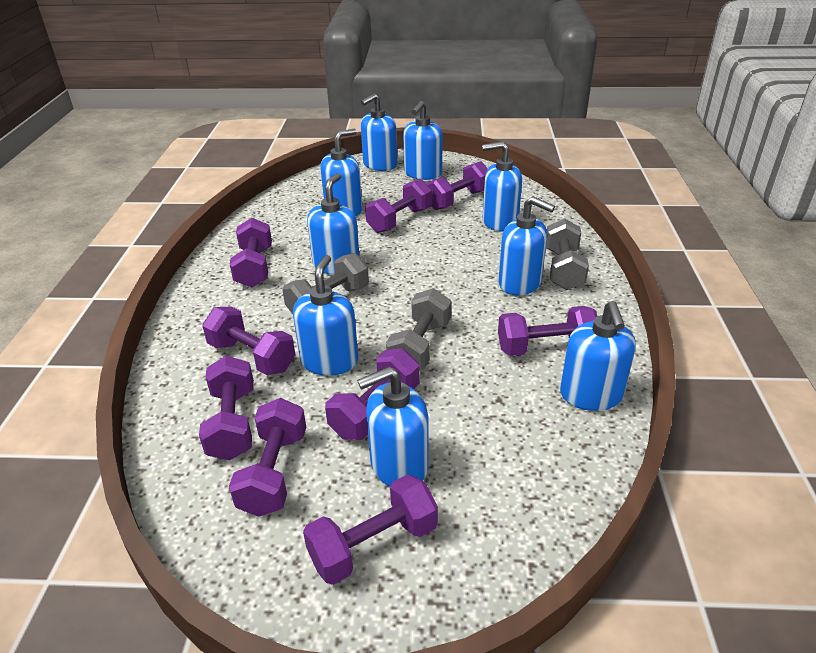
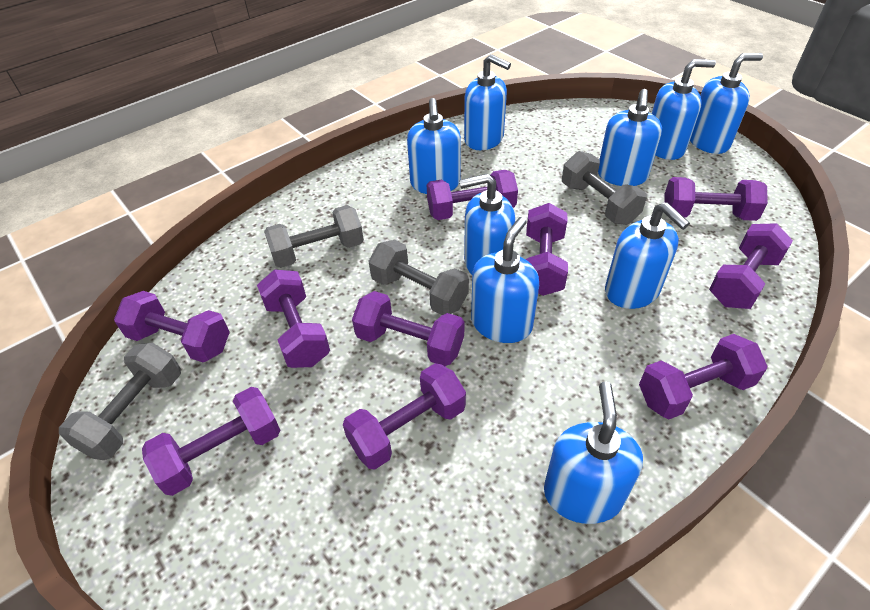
grey dumbbell: [282,253,369,314] [386,288,451,370] [546,218,589,290] = 3 -> [59,342,181,460] [264,205,364,268] [369,240,469,315] [562,151,647,225] = 4
purple dumbbell: [199,356,254,460] [202,306,296,375] [229,398,306,517] [230,218,272,287] [303,474,438,585] [325,348,419,440] [365,179,432,233] [426,161,488,210] [498,306,597,356] = 9 -> [114,291,230,363] [142,387,280,496] [257,269,330,368] [343,363,466,469] [352,291,465,366] [427,170,518,220] [526,203,568,296] [639,334,767,419] [664,177,768,221] [709,223,793,309] = 10

